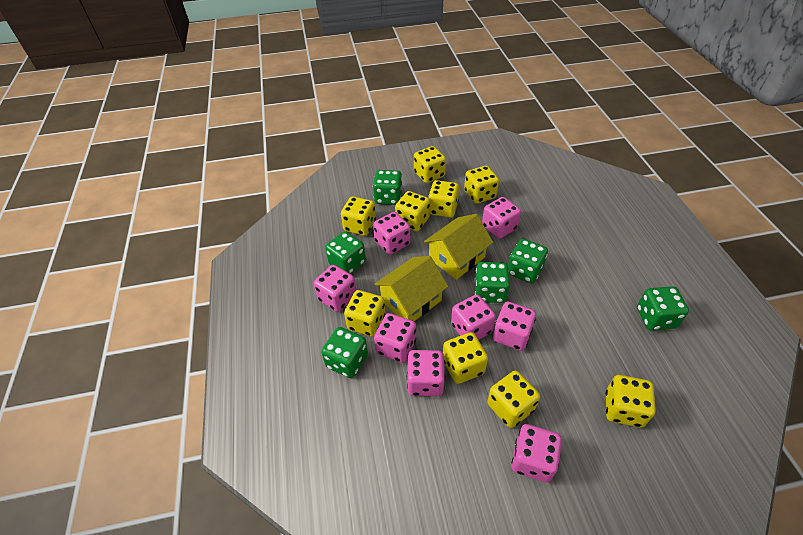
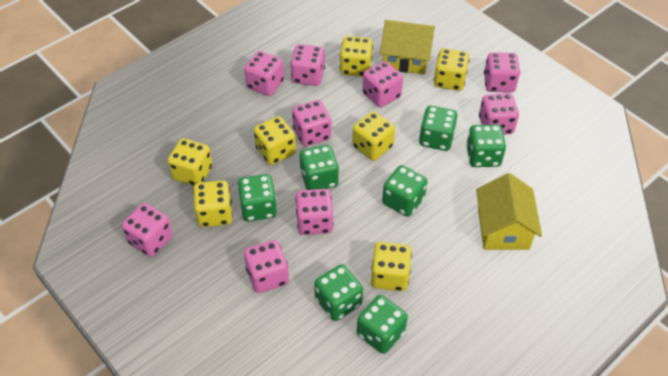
green dice: [321,327,368,378] [325,231,366,274] [373,170,402,205] [474,262,510,303] [508,239,548,284] [637,286,689,330] = 6 -> [237,174,277,221] [300,145,339,190] [314,264,363,321] [357,295,408,354] [382,165,427,217] [419,106,458,151] [466,124,506,167] = 7
pink dice: [314,265,356,312] [373,212,411,255] [374,313,416,363] [407,350,445,396] [451,295,496,340] [482,197,521,239] [493,301,536,351] [512,424,562,482] = 8 -> [122,203,173,257] [244,51,284,96] [244,240,289,293] [290,44,325,86] [292,100,331,146] [295,189,334,235] [362,61,403,107] [479,93,519,135] [484,52,520,93] = 9
yellow dice: [341,196,376,236] [344,290,386,337] [395,191,430,231] [414,146,446,183] [428,180,459,218] [443,332,488,384] [464,166,499,204] [487,371,540,428] [606,375,656,428] = 9 -> [168,139,212,186] [193,180,233,227] [254,116,296,165] [340,36,373,77] [352,112,395,161] [371,242,412,291] [434,48,469,91] = 7

